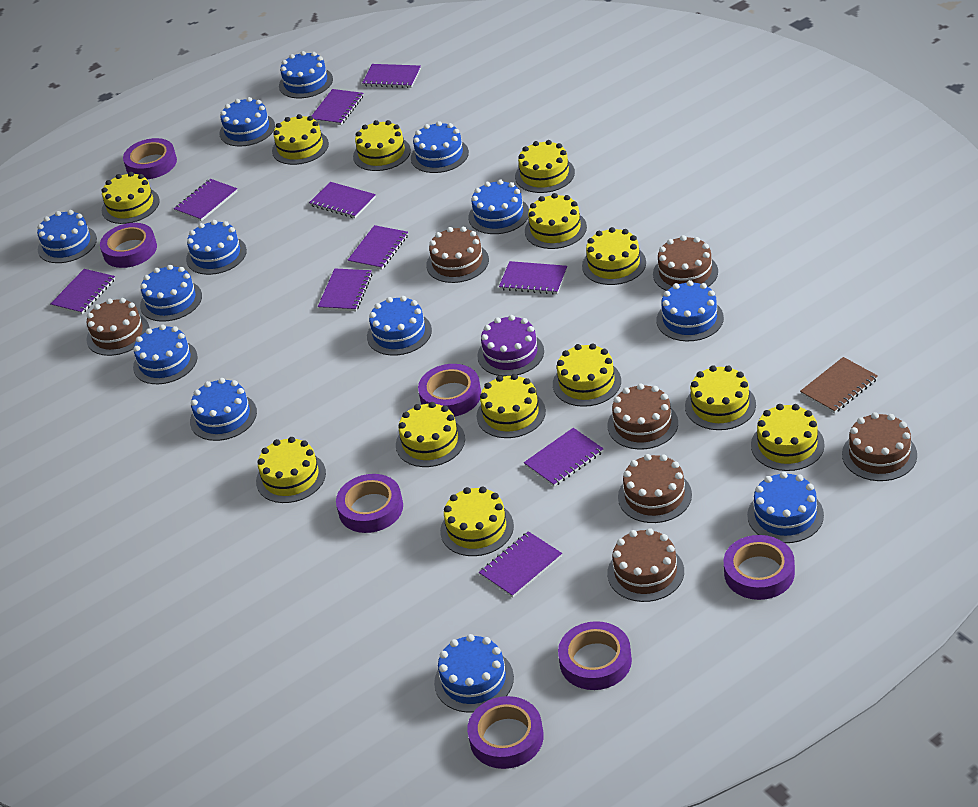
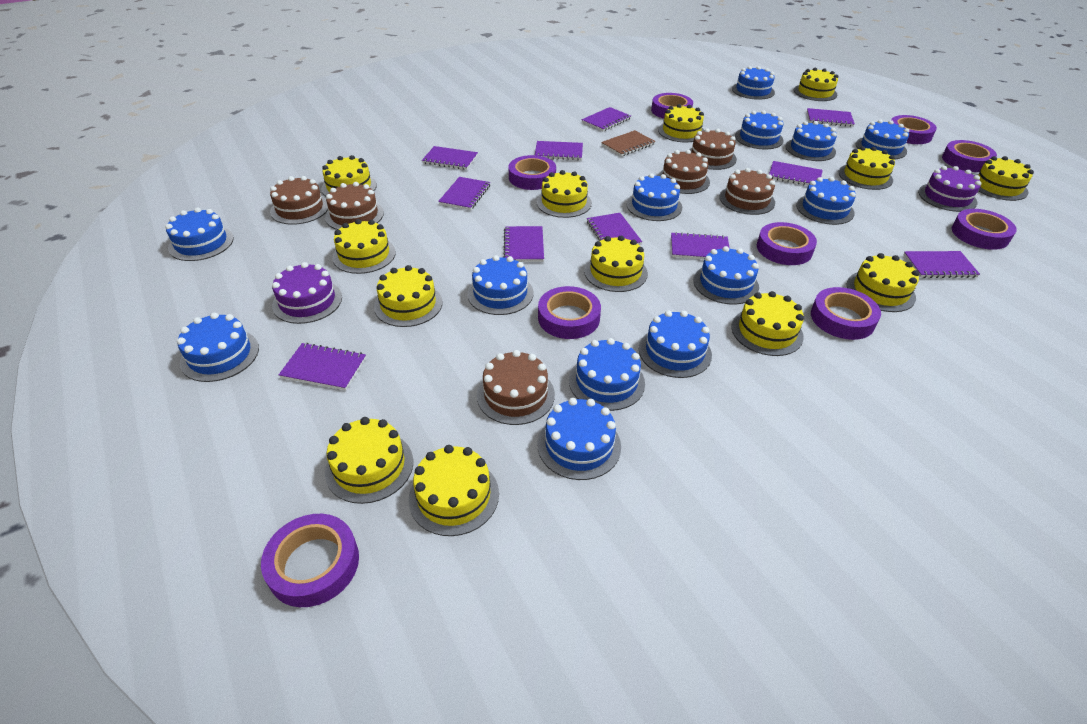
brown cake: [86,298,150,356] [426,226,489,283] [607,383,678,449] [607,528,684,602] [618,454,692,523] [653,235,718,291] [842,412,917,481] = 7 -> [270,176,328,225] [325,182,384,230] [477,350,555,425] [658,150,710,194] [689,128,737,170] [719,168,775,215] = 6
purple cake: [478,315,544,376] = 1 -> [272,262,342,324] [918,166,981,212] = 2
purple notebook: [51,269,115,314] [174,179,238,221] [309,182,376,218] [312,89,363,125] [318,269,373,311] [348,225,408,270] [362,64,421,88] [479,531,562,598] [499,261,567,294] [524,428,604,487] = 10 -> [279,343,366,390] [422,146,478,170] [438,177,490,210] [503,226,544,262] [535,141,583,160] [582,107,631,131] [587,213,642,245] [671,232,730,259] [769,161,823,186] [807,108,855,127] [904,251,980,278] = 11
purple tape: [100,223,157,268] [123,138,177,179] [336,474,403,533] [418,364,481,417] [467,696,544,769] [558,621,632,690] [723,535,795,600] = 7 -> [261,514,359,607] [508,155,556,190] [538,286,601,339] [651,93,693,119] [757,222,817,265] [811,287,881,340] [891,115,937,144] [942,140,997,172] [952,209,1017,250] = 9

